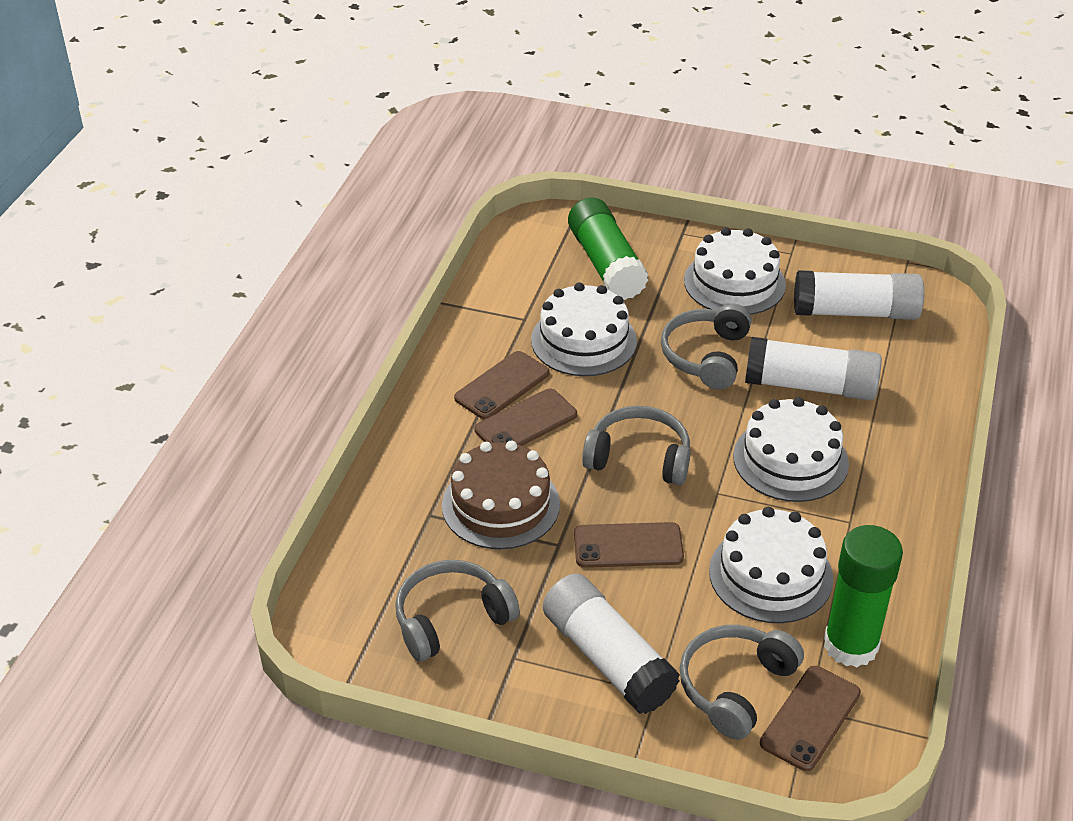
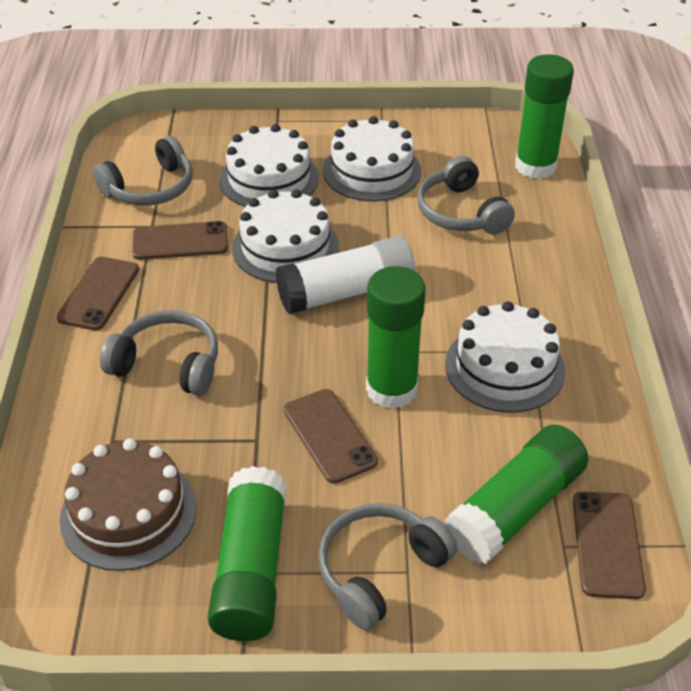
green glue stick: [568,198,649,300] [824,525,903,667] = 2 -> [208,466,287,641] [366,266,426,409] [445,425,589,564] [515,54,574,179] = 4
white glue stick: [543,573,680,714] [745,337,882,401] [794,270,924,320] = 3 -> [275,236,415,314] = 1

